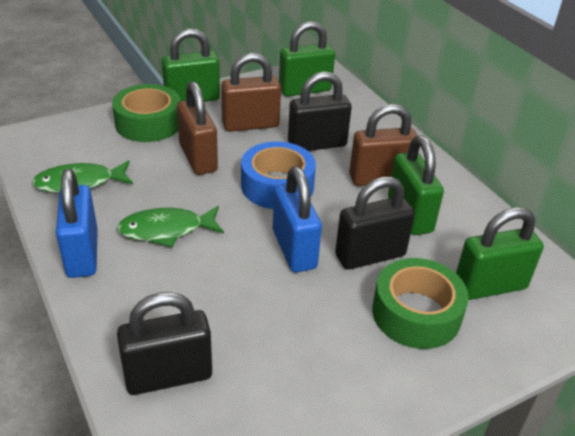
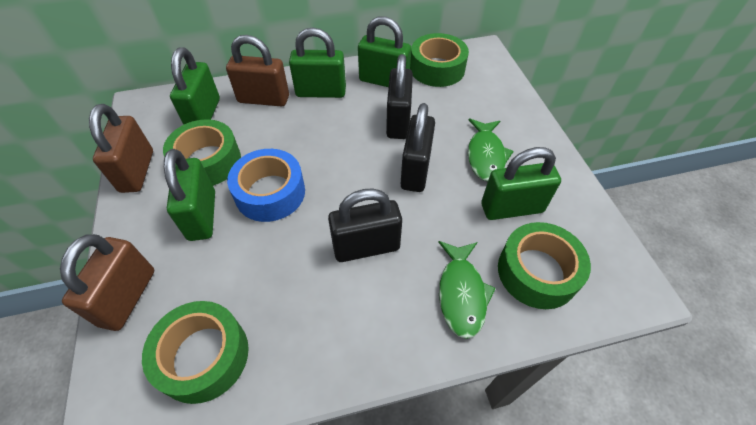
blue padlock: [56,169,98,278] [273,166,322,272] = 2 -> none = 0
green padlock: [162,29,220,102] [279,21,335,97] [388,136,444,235] [456,207,544,300] = 4 -> [164,149,215,241] [170,47,220,125] [289,27,346,98] [358,16,411,87] [481,147,561,220] = 5
green tape: [112,84,180,142] [372,258,469,349] = 2 -> [142,301,249,404] [163,119,241,186] [410,33,469,87] [498,222,591,309] = 4

